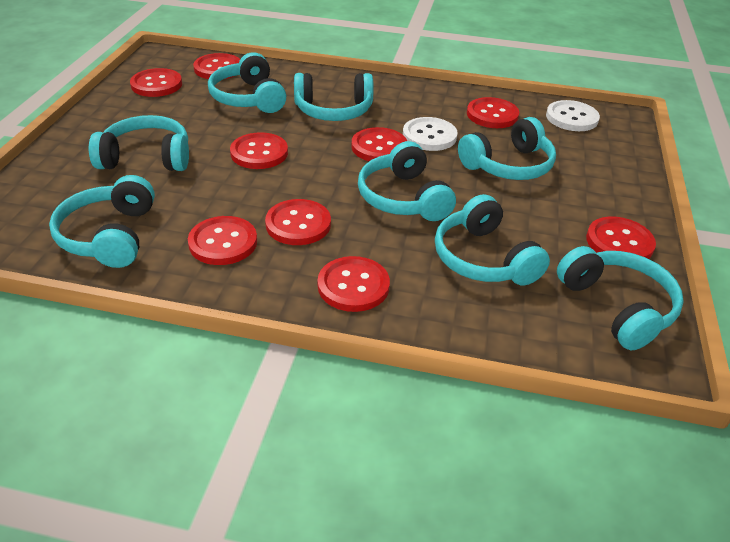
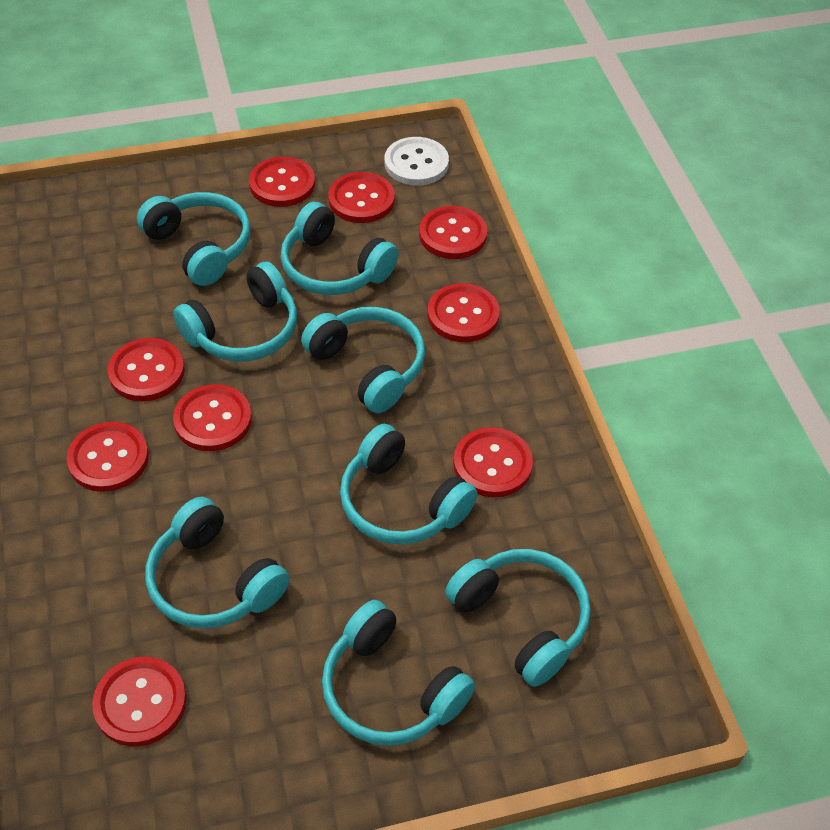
white button: [403,117,458,151] [546,100,600,131] = 2 -> [385,137,449,185] = 1

